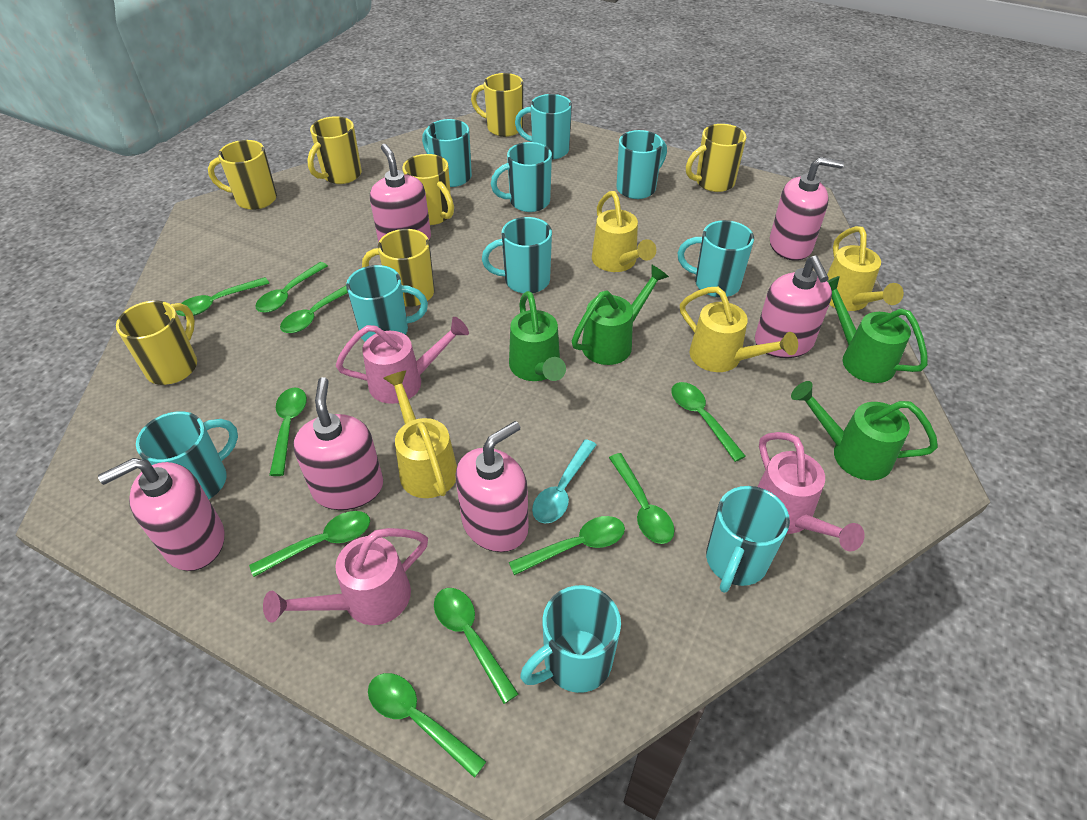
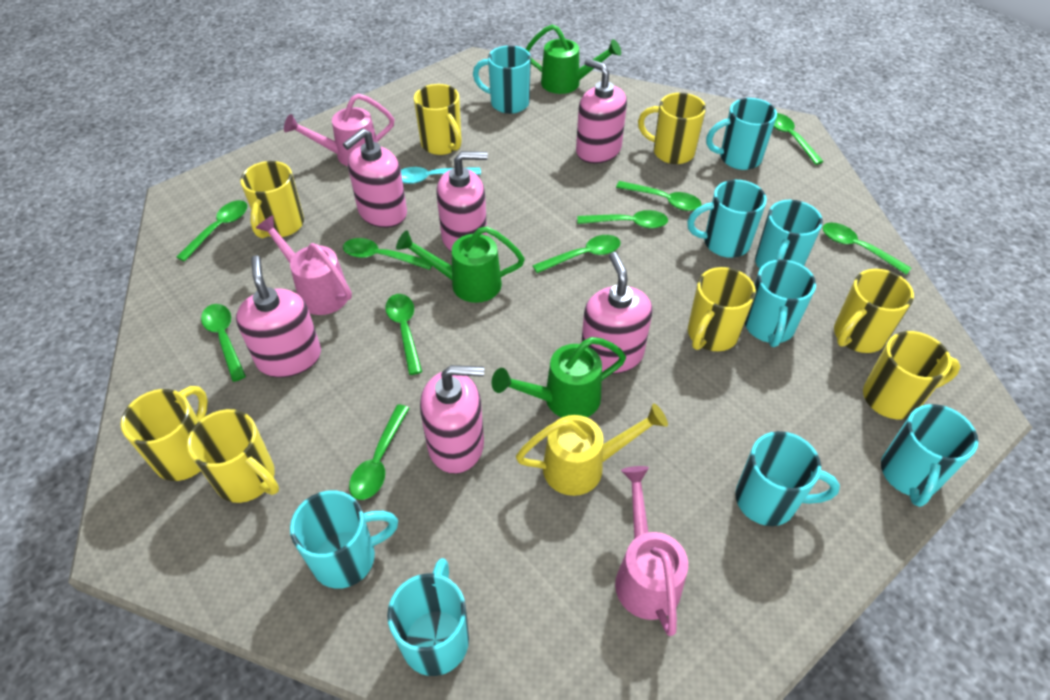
green watering can: [509,291,566,381] [572,264,669,365] [791,381,938,480] [827,276,928,383] = 4 -> [396,226,525,303] [492,337,626,417] [526,24,621,94] = 3
turquoise mug: [136,411,238,499] [346,265,428,342] [422,119,472,187] [482,217,552,294] [491,142,552,212] [515,94,572,160] [520,585,621,693] [616,130,667,199] [678,220,754,298] [706,486,790,593] = 10 -> [290,490,398,589] [387,558,469,676] [473,45,531,114] [687,180,767,258] [706,98,777,170] [735,431,840,526] [745,259,816,347] [755,200,823,269] [881,404,978,507] = 9
yellow mug: [116,301,197,385] [208,140,277,210] [307,116,362,184] [362,229,435,307] [402,154,454,225] [471,73,523,137] [686,124,746,192] = 7 -> [121,386,208,481] [187,409,279,503] [240,161,304,238] [414,84,462,155] [638,93,706,164] [688,267,756,351] [834,269,914,353] [863,331,961,419] = 8
yellow watering can: [383,370,457,498] [592,191,656,272] [680,287,798,372] [827,226,904,311] = 4 -> [516,404,668,496] = 1

